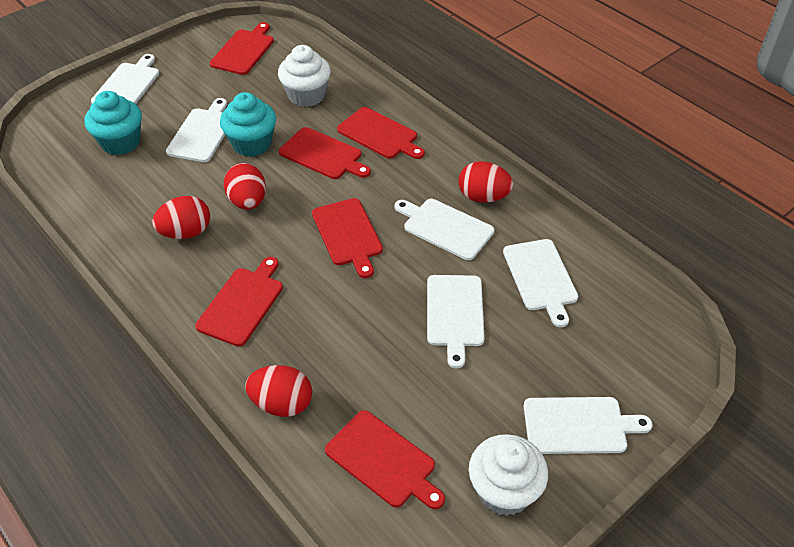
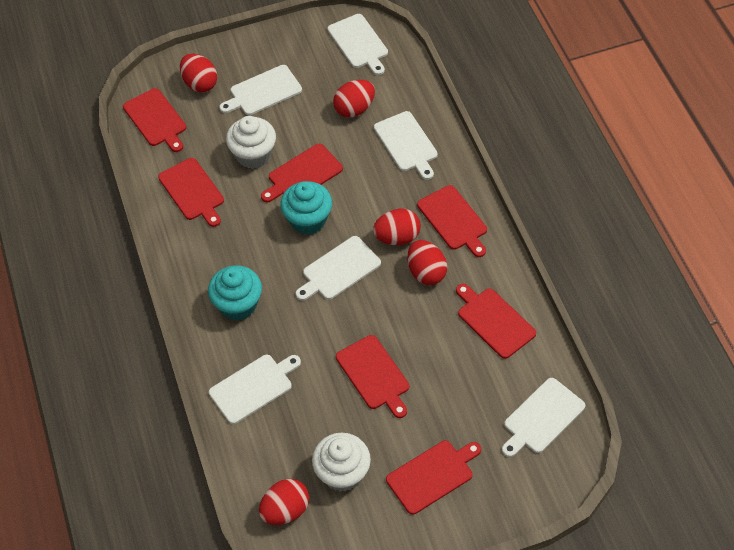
red cutting board: [195,257,283,347] [210,22,274,75] [279,127,371,179] [312,198,383,278] [325,410,445,509] [337,107,425,159] = 6 -> [123,88,186,152] [158,158,224,227] [261,144,343,202] [336,335,409,418] [386,441,481,515] [417,185,487,257] [456,284,536,359] = 7
red egg: [152,196,210,239] [224,163,266,210] [245,365,312,417] [458,161,513,203] = 4 -> [180,54,217,92] [259,479,309,525] [333,80,375,117] [373,209,421,245] [407,240,447,285] = 5

